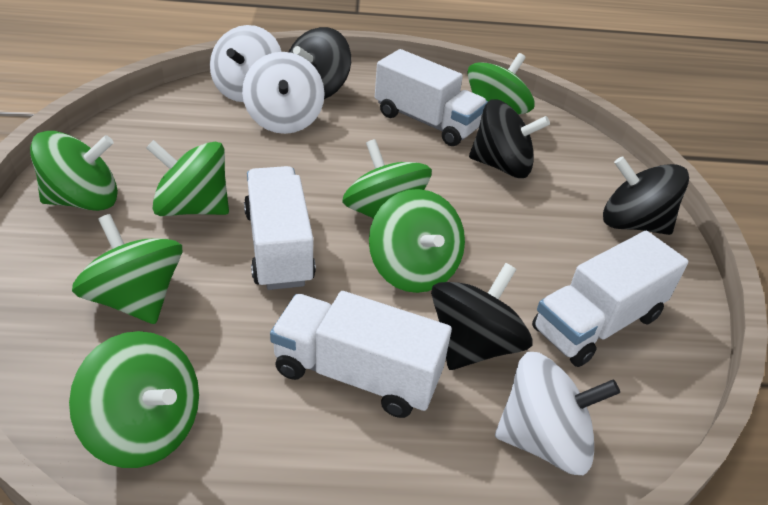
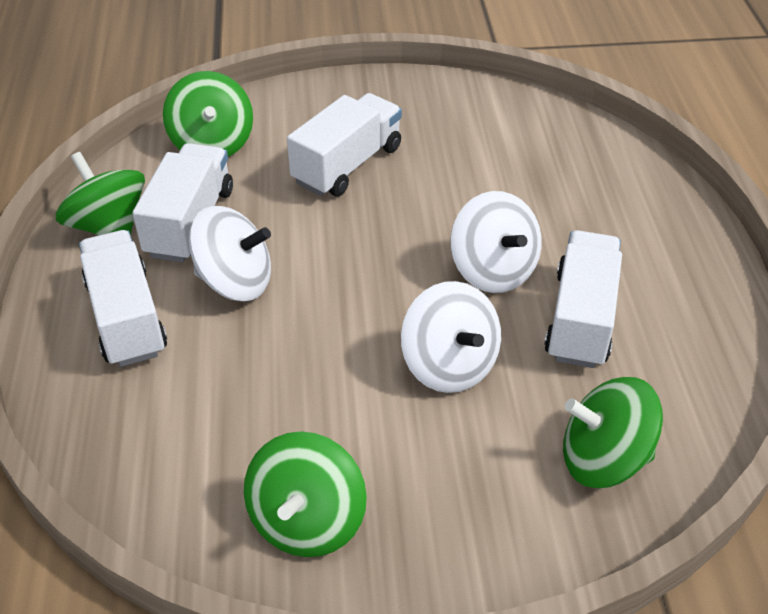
black spinning top: [289,27,351,99] [431,263,533,370] [469,99,550,178] [603,156,689,235] = 4 -> none = 0
green spinning top: [30,131,118,211] [69,331,199,468] [72,214,182,324] [146,140,229,216] [342,139,432,219] [369,189,465,293] [468,53,535,115] = 7 -> [56,152,145,235] [163,71,253,157] [244,431,367,557] [563,377,663,488] = 4

